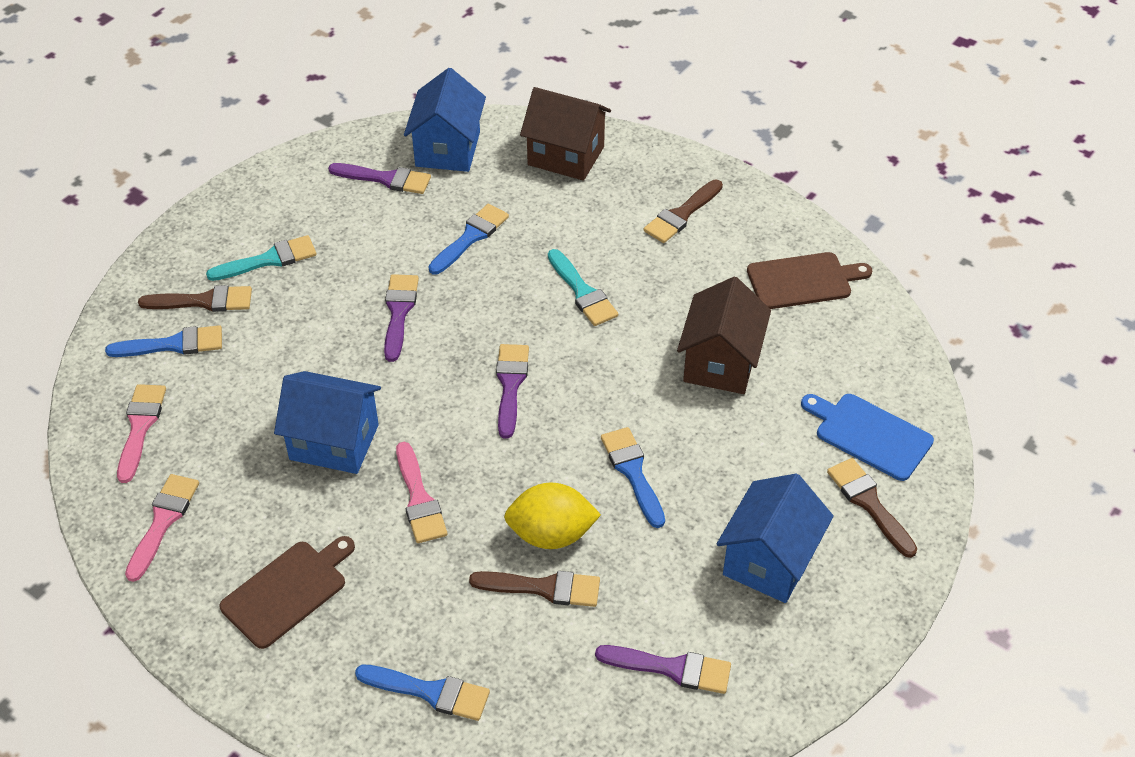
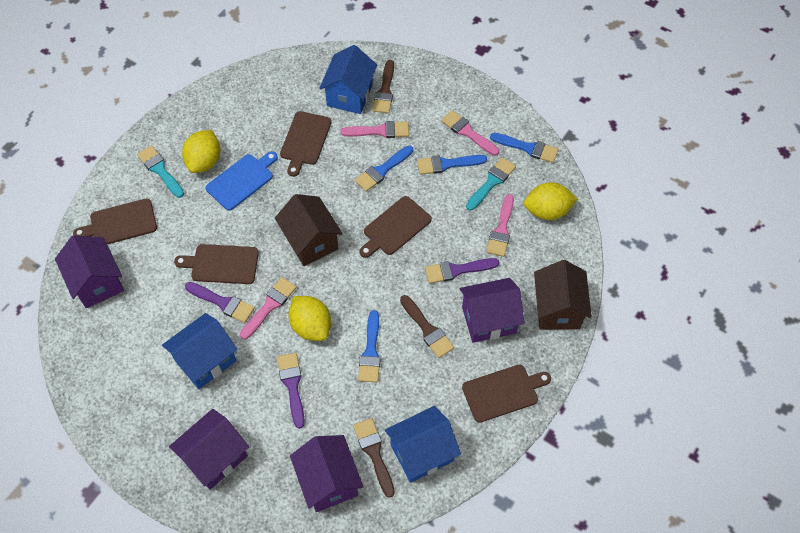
brown brush: [138,285,252,312] [469,571,600,607] [644,180,723,243] [827,458,917,558] = 4 -> [353,418,395,498] [372,60,394,113] [400,295,454,358] = 3
brown cutting board: [220,536,355,649] [747,252,872,309] = 2 -> [73,199,157,244] [174,244,259,284] [280,111,332,177] [359,196,432,258] [462,365,551,423] = 5
pink brush: [117,384,166,483] [125,474,199,582] [396,442,447,543] = 3 -> [240,277,297,340] [340,121,409,138] [441,110,499,156] [486,194,514,257] = 4
purple brush: [328,163,431,194] [384,274,419,362] [496,344,529,439] [595,645,731,694] = 4 -> [185,282,255,323] [277,353,305,429] [425,258,499,284] = 3
purple house: none = 0 -> [55,235,124,308] [169,409,249,490] [290,435,364,512] [460,278,525,343] = 4
yellow lemon: [504,482,601,549] = 1 -> [182,130,220,173] [288,296,331,341] [524,182,578,220] = 3

